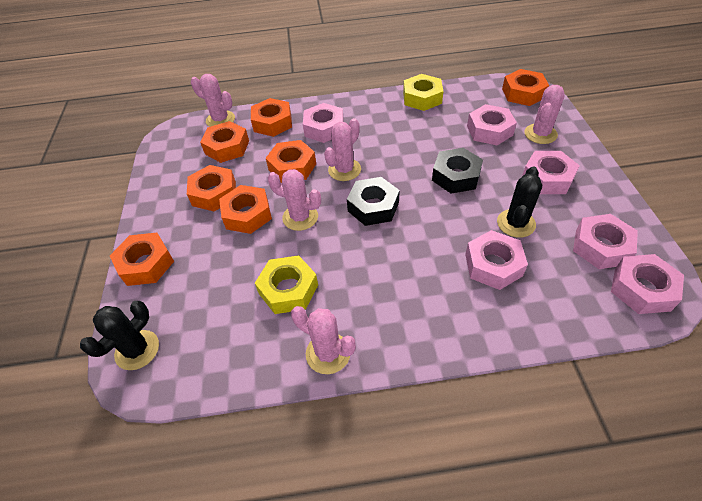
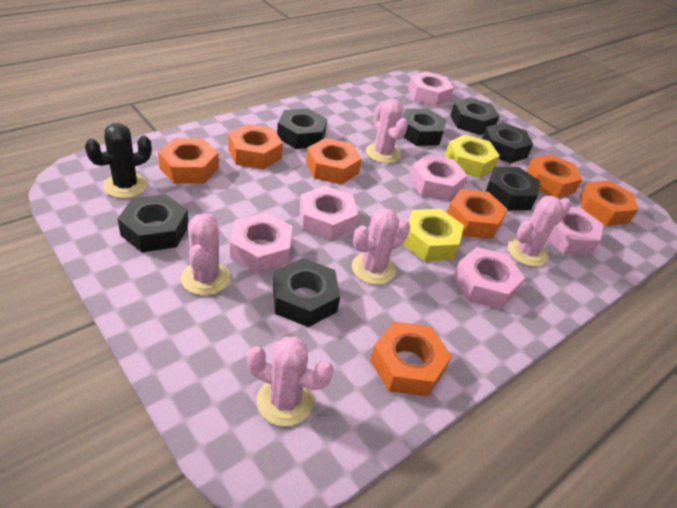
black cactus: [80,301,159,370] [497,166,542,238] = 2 -> [85,123,152,198] = 1
black nut: [347,177,400,226] [432,148,483,194] = 2 -> [118,194,188,252] [273,258,340,327] [277,108,327,149] [402,109,447,146] [450,97,499,135] [482,122,533,163] [486,167,540,210] = 7

